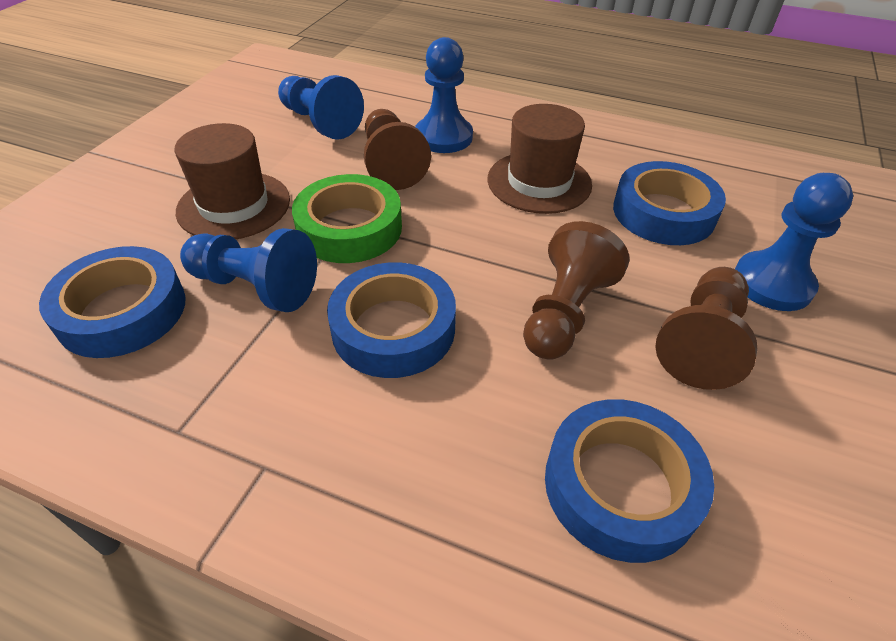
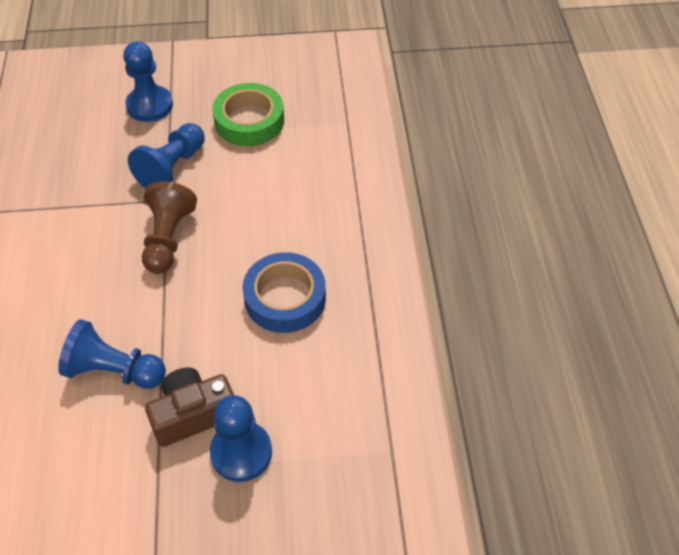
blue tape: [39,246,186,358] [327,262,456,378] [545,399,714,563] [613,161,726,245] = 4 -> [243,252,326,333] = 1
brown camera: none = 0 -> [145,367,234,447] = 1
brown hat: [174,123,290,239] [487,104,592,214] = 2 -> none = 0
brown pawn: [364,109,431,190] [523,221,629,360] [655,267,758,390] = 3 -> [142,181,197,274] = 1

